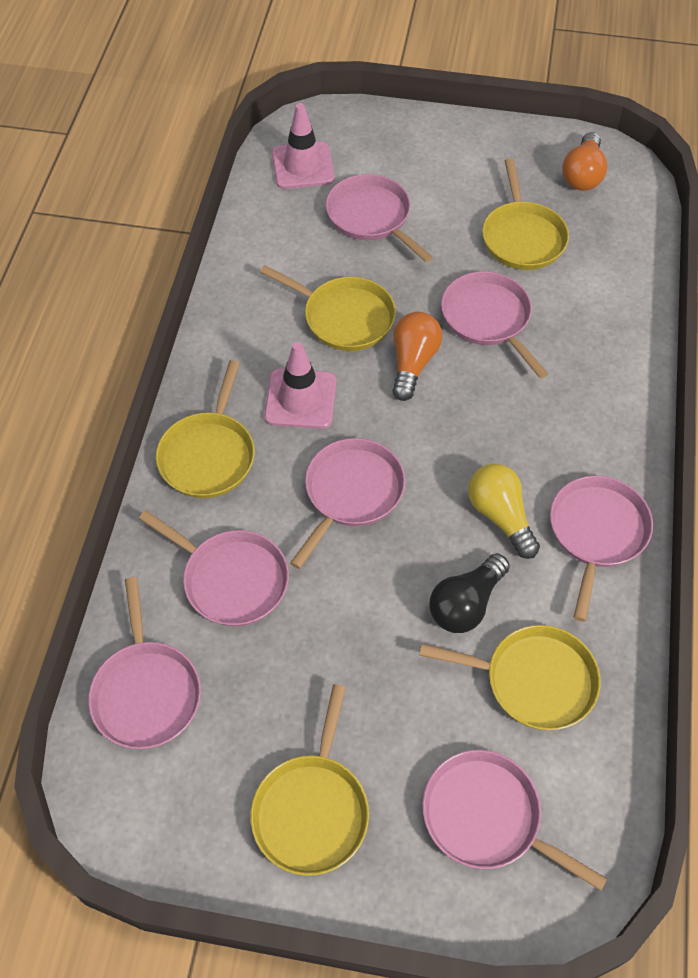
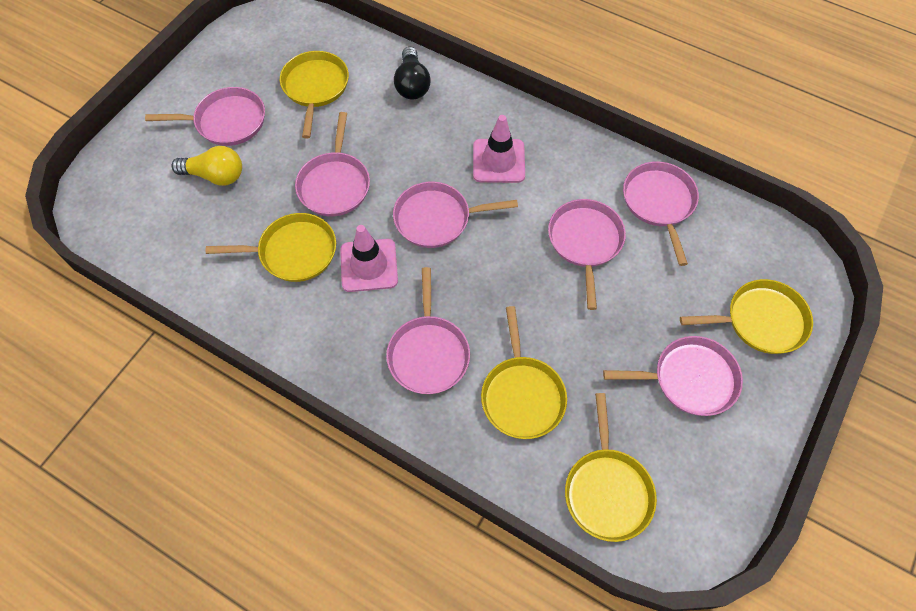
orange light bulb: [392,312,442,401] [562,132,607,191] = 2 -> none = 0

